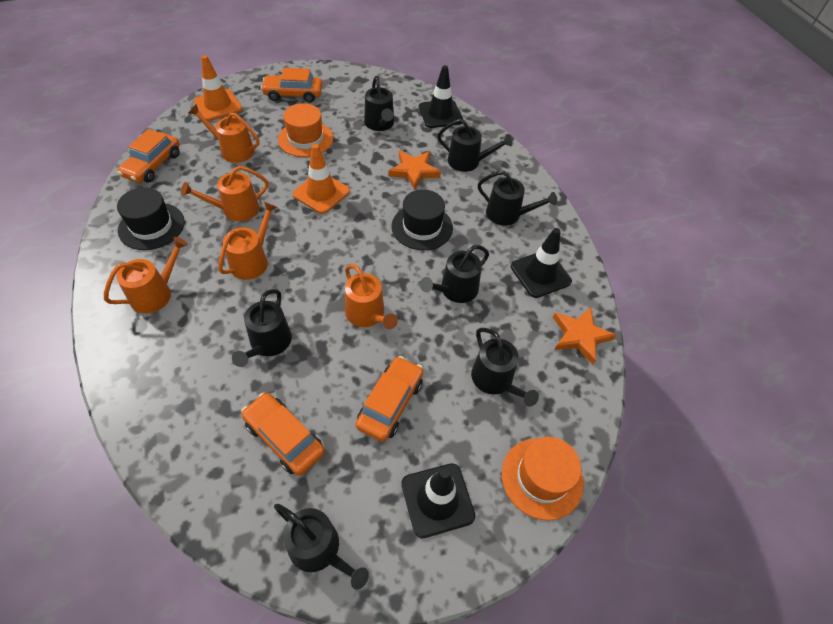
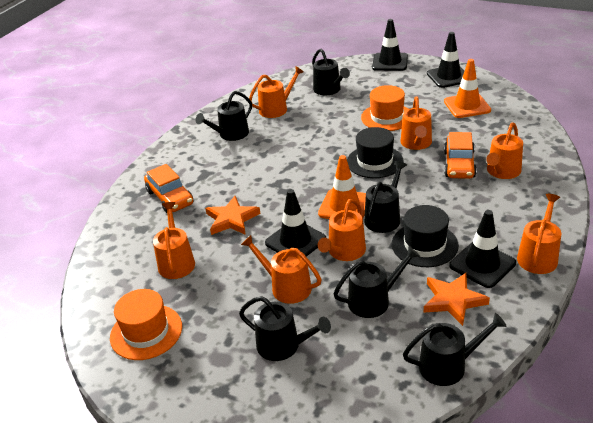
black traffic cone: [401,463,475,538] [419,65,463,128] [511,228,572,298] = 3 -> [265,189,326,257] [372,19,408,71] [427,32,464,88] [449,210,516,288] = 4
black watering can: [232,289,292,367] [274,504,369,590] [364,76,394,131] [420,245,489,303] [438,119,512,172] [471,328,539,407] [478,171,557,226] = 7 -> [195,91,252,141] [239,296,331,361] [312,49,350,95] [333,246,420,318] [364,161,407,233] [403,313,507,386] = 6
orange car: [117,129,180,183] [241,392,325,476] [261,68,323,103] [356,356,423,442] = 4 -> [144,164,193,213] [444,132,477,179] = 2
orange watering can: [104,237,188,313] [181,166,269,221] [189,104,260,163] [218,202,277,280] [345,264,398,329] = 5 -> [153,202,195,279] [241,235,322,304] [249,66,304,118] [318,199,366,261] [400,96,432,150] [486,123,523,179] [517,194,561,274] = 7

